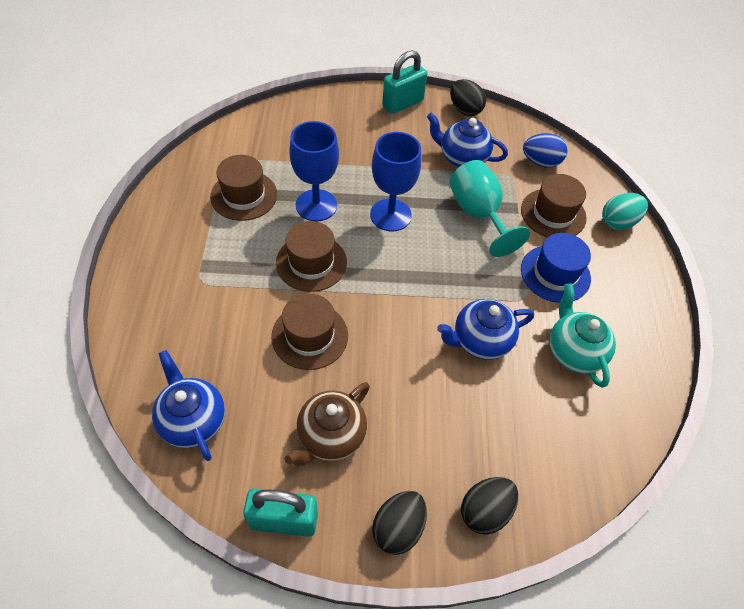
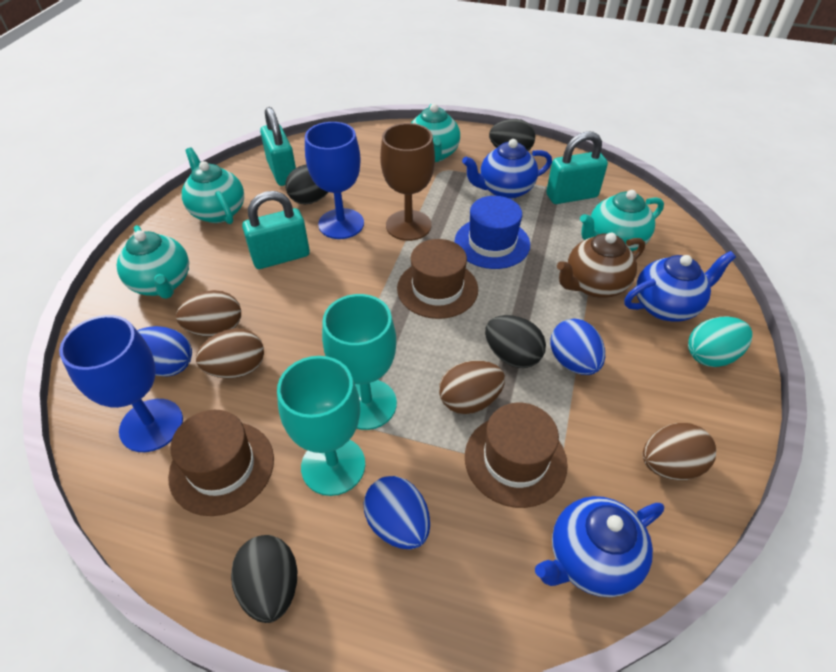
black egg: [372,491,427,555] [450,79,486,116] [461,477,518,535] = 3 -> [231,535,297,623] [285,164,328,204] [485,315,546,368] [489,119,535,151] = 4
blue egg: [523,133,567,167] = 1 -> [137,326,192,377] [363,476,430,549] [550,319,605,375] = 3
brown egg: none = 0 -> [176,290,241,337] [196,329,264,378] [439,360,505,414] [643,423,716,480] = 4
brown goblet: none = 0 -> [380,123,435,241] = 1
brown hat: [210,155,277,221] [271,293,348,370] [276,221,347,292] [521,174,587,238] = 4 -> [168,410,274,516] [397,239,478,319] [465,403,568,508] = 3
turquoise goblet: [449,160,530,257] = 1 -> [277,356,365,496] [322,294,397,430] = 2
turquoise padlock: [243,489,318,537] [382,50,427,114] = 2 -> [242,191,310,269] [260,107,296,186] [546,131,608,204] = 3
turquoise teapot: [550,283,616,388] = 1 -> [117,225,189,299] [182,148,244,224] [411,104,460,162] [580,190,664,251] = 4

